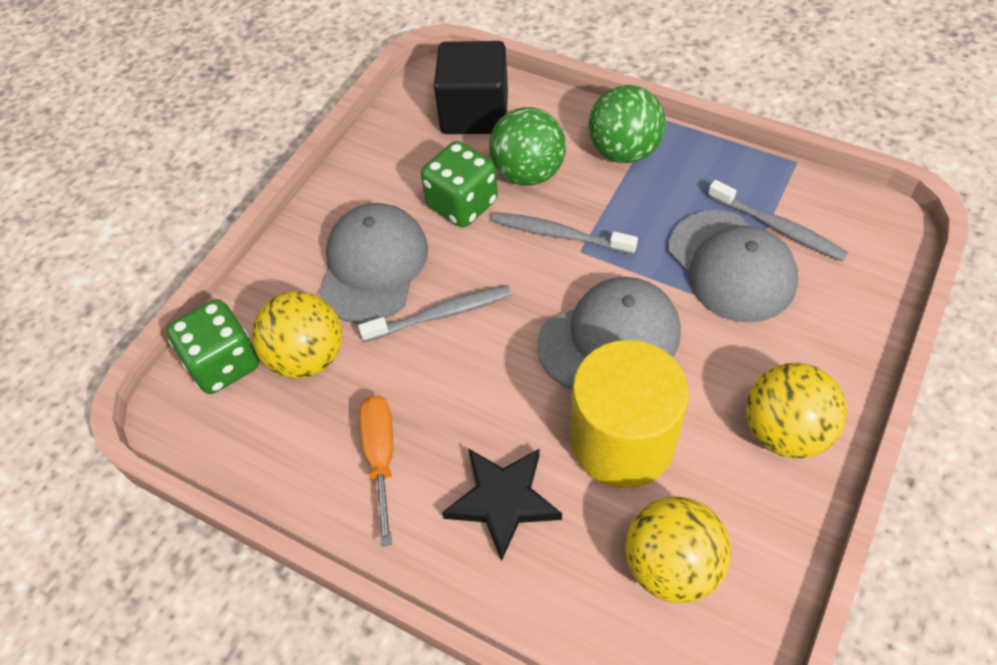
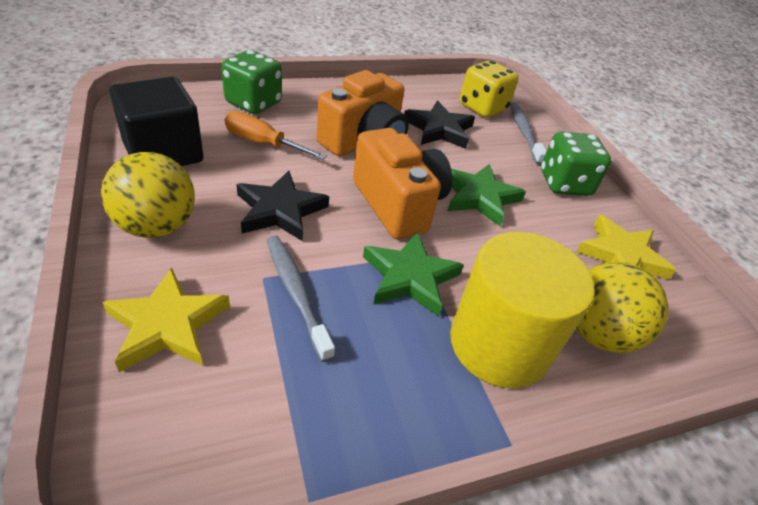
black star: [442,448,562,562] = 1 -> [236,171,329,241] [404,101,475,149] = 2
green ball: [489,107,566,186] [589,85,666,163] = 2 -> none = 0
green star: none = 0 -> [363,232,464,317] [448,164,526,226] = 2
grey cap: [319,203,428,323] [537,277,681,389] [669,210,798,322] = 3 -> none = 0
grey toothbrush: [358,285,512,342] [492,212,638,255] [708,180,848,262] = 3 -> [267,235,335,362] [510,102,547,165] = 2
orange camera: none = 0 -> [316,70,409,156] [353,128,452,239] = 2
yellow ball: [252,291,342,379] [625,496,731,603] [746,363,847,458] = 3 -> [101,152,195,238] [576,262,668,353] = 2
yellow dice: none = 0 -> [460,60,518,118] = 1
yellow star: none = 0 -> [102,267,230,372] [576,215,676,280] = 2

